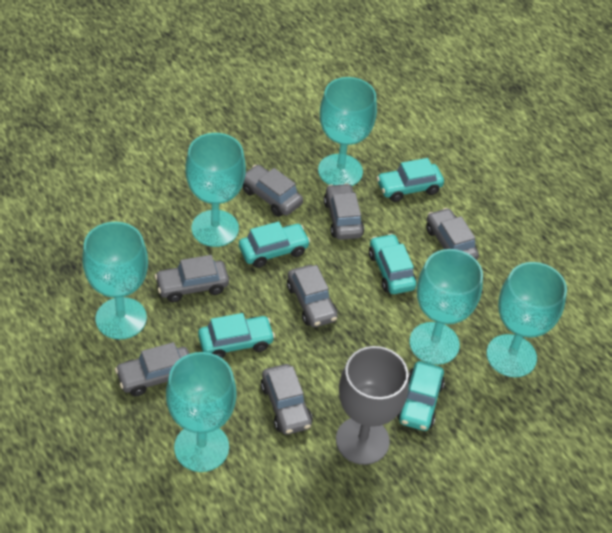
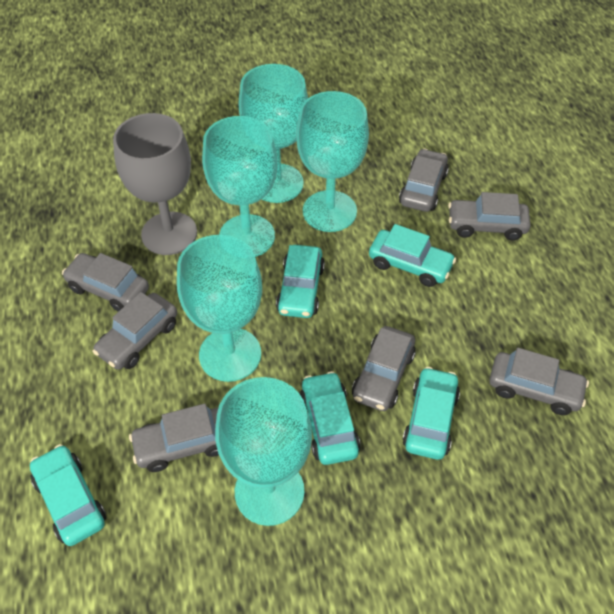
turquoise goblet: [82,222,148,339] [166,352,237,472] [186,133,246,247] [318,77,377,186] [409,249,483,365] [487,262,567,377] = 6 -> [177,235,262,382] [202,116,277,257] [215,377,312,526] [238,64,308,203] [296,91,369,232] = 5

